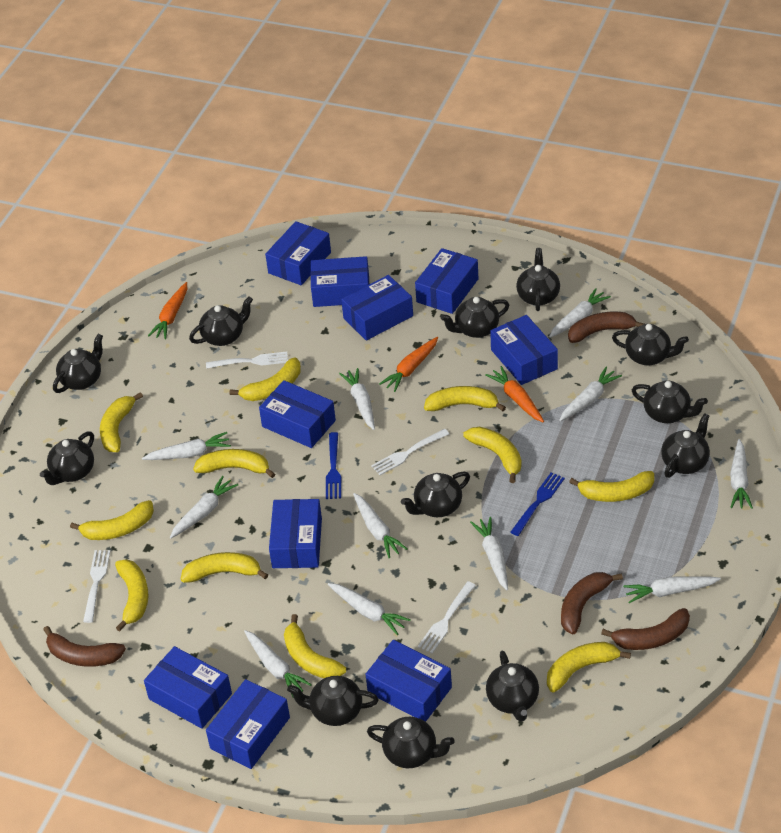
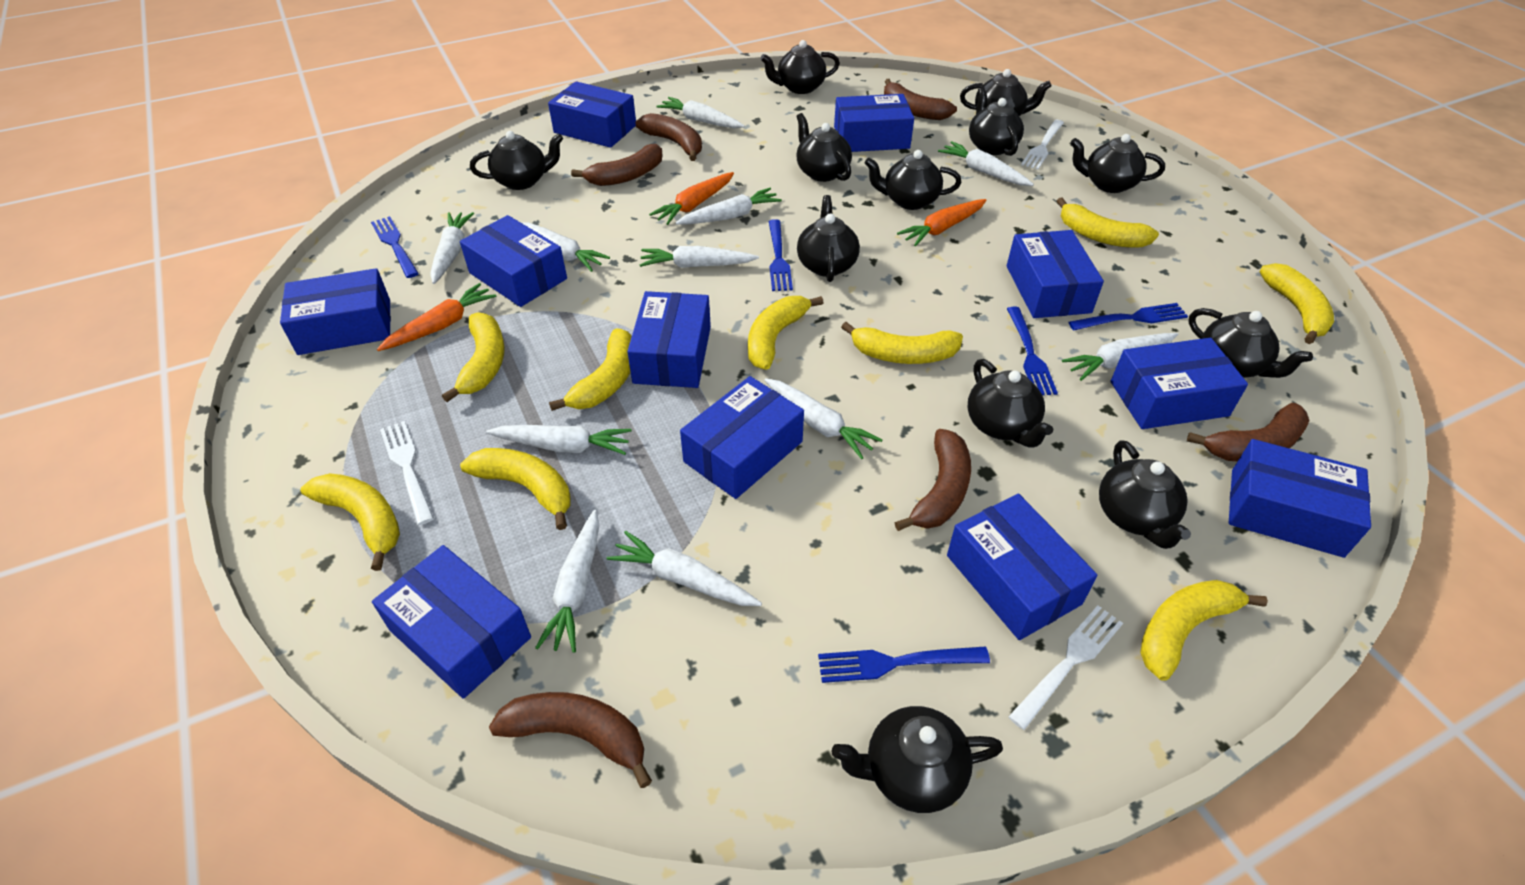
blue box: [144,646,232,729] [206,679,290,769] [259,380,336,448] [265,221,331,285] [269,499,322,568] [311,256,369,307] [341,275,413,341] [366,640,452,722] [415,248,478,314] [490,315,558,385] = 10 -> [280,268,391,355] [372,545,531,699] [460,215,567,307] [548,81,636,148] [627,291,711,388] [680,376,804,499] [834,94,914,152] [947,494,1097,640] [1007,230,1104,318] [1111,338,1248,429] [1229,439,1371,558] = 11
blue fork: [326,432,341,499] [510,472,565,536] = 2 -> [371,216,419,278] [769,219,793,291] [818,647,990,683] [1007,307,1058,395] [1069,303,1188,331] = 5
brown banana: [43,626,126,667] [561,572,623,634] [568,312,644,343] [601,608,690,650] = 4 -> [489,692,652,788] [571,144,663,186] [636,113,702,161] [884,79,957,120] [894,429,971,531] [1187,403,1310,461] = 6
white fork: [83,550,110,623] [206,352,288,369] [371,429,449,475] [418,581,476,654] = 4 -> [380,421,434,525] [1008,605,1123,730] [1021,120,1064,169] = 3
yellow banana: [70,500,154,540] [100,392,143,452] [115,559,149,631] [181,552,268,583] [193,449,275,478] [230,358,301,401] [284,614,346,678] [424,386,506,411] [464,427,522,483] [547,642,631,692] [569,471,654,502] = 11 -> [301,473,400,571] [442,312,505,402] [460,448,571,530] [549,328,632,411] [748,296,824,370] [841,322,963,364] [1057,197,1159,248] [1140,580,1268,681] [1259,263,1334,344] = 9

